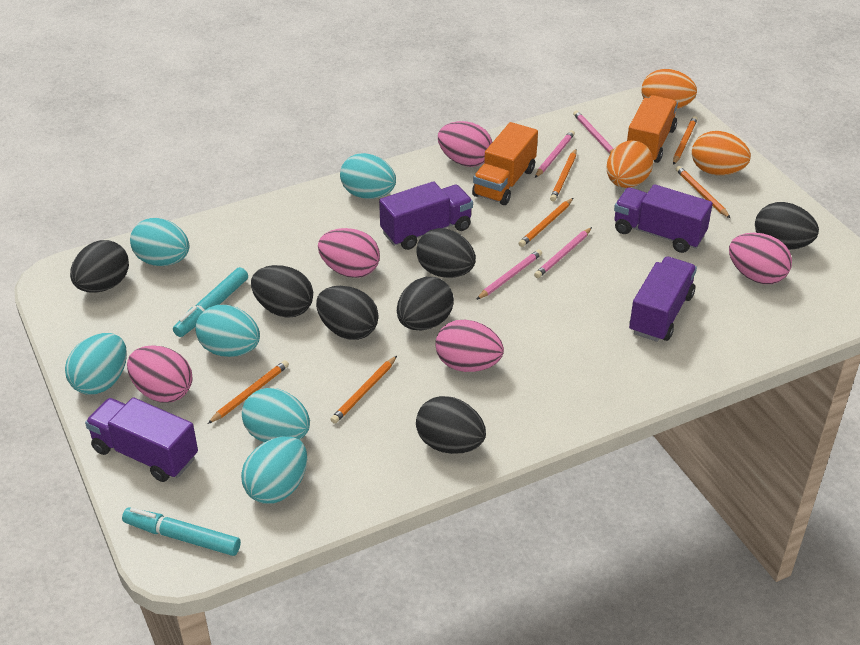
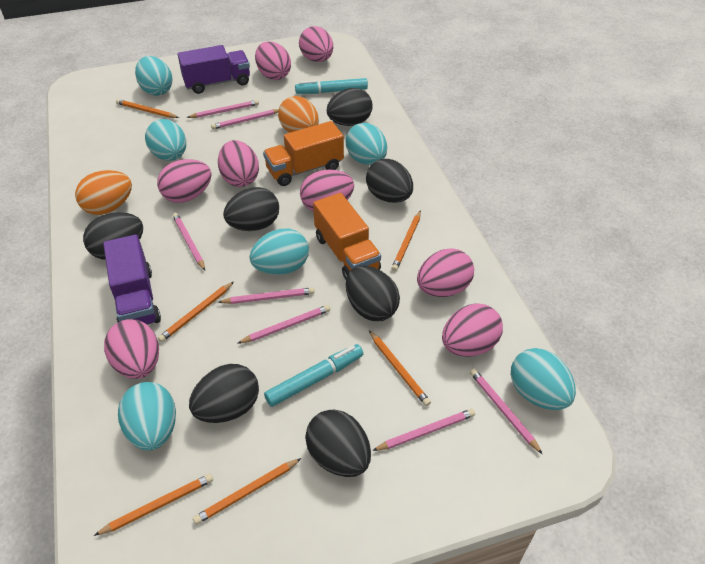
orange egg: [607,140,653,188] [642,69,697,109] [692,131,751,175] = 3 -> [75,170,132,215] [278,96,319,133] = 2
pink egg: [127,346,193,403] [318,228,380,278] [435,320,504,372] [438,121,492,167] [729,233,792,284] = 5 -> [104,319,159,379] [157,159,212,203] [218,140,259,187] [255,41,291,80] [299,26,333,62] [300,169,354,212] [417,248,474,297] [442,303,503,357] = 8
pink pencil: [476,249,542,300] [534,227,592,278] [535,130,575,178] [573,110,614,154] = 4 -> [173,213,205,270] [187,100,259,118] [211,109,279,130] [218,287,315,304] [237,305,330,344] [372,409,475,451] [470,369,542,454] = 7
purple truck: [85,397,198,482] [379,181,473,250] [614,184,713,253] [629,256,697,342] = 4 -> [103,234,161,325] [178,45,250,94] = 2

